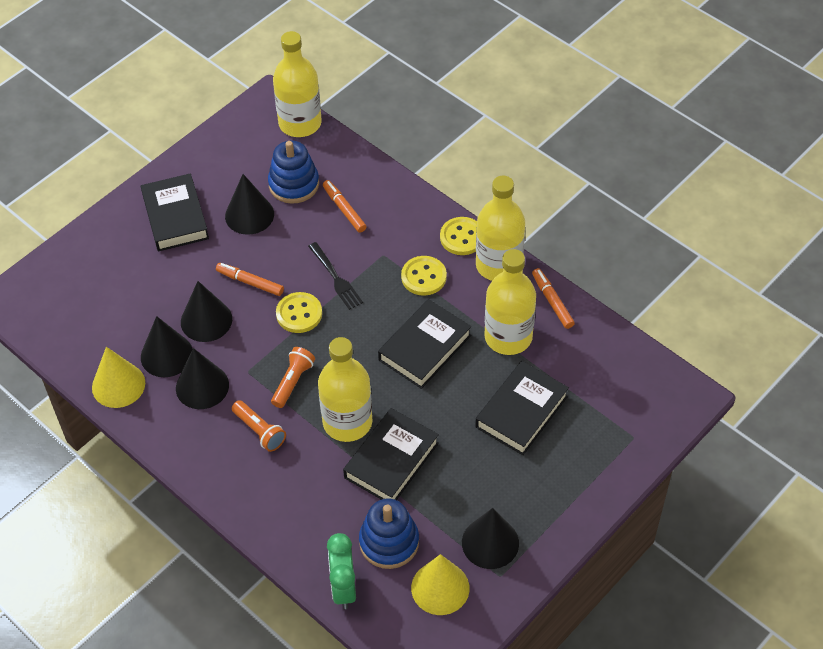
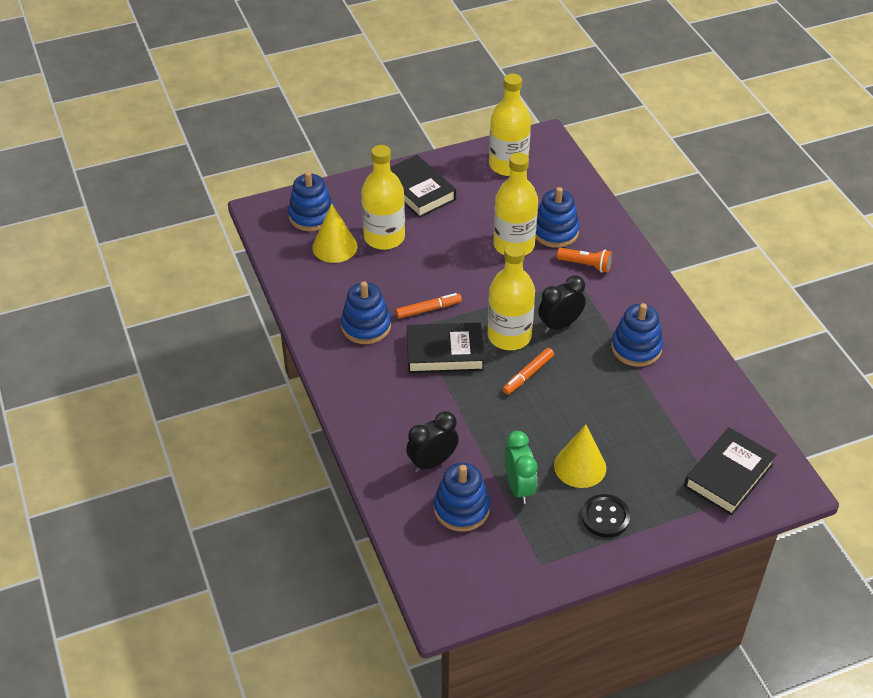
black book: [141,173,209,251] [343,408,439,500] [378,299,472,389] [475,361,569,455] = 4 -> [390,155,456,218] [407,323,484,373] [684,427,777,516] = 3
black button: none = 0 -> [581,494,630,538] = 1
black clock: none = 0 -> [406,411,459,472] [538,275,586,333] = 2
black cone: [141,316,192,377] [176,348,229,409] [181,281,232,342] [225,174,274,235] [462,508,519,569] = 5 -> none = 0
black fork: [308,242,363,310] = 1 -> none = 0
blue stacking toy: [268,141,319,204] [359,499,419,569] = 2 -> [288,171,334,231] [341,281,391,344] [434,463,490,532] [535,187,580,248] [611,303,663,367] = 5
orange flashlight: [232,400,286,452] [271,347,315,408] = 2 -> [557,248,612,273] = 1
orange marker: [216,263,284,296] [323,180,367,233] [532,268,575,329] = 3 -> [395,293,462,319] [502,348,554,395] = 2
yellow button: [276,292,322,333] [401,256,447,296] [440,217,477,255] = 3 -> none = 0

